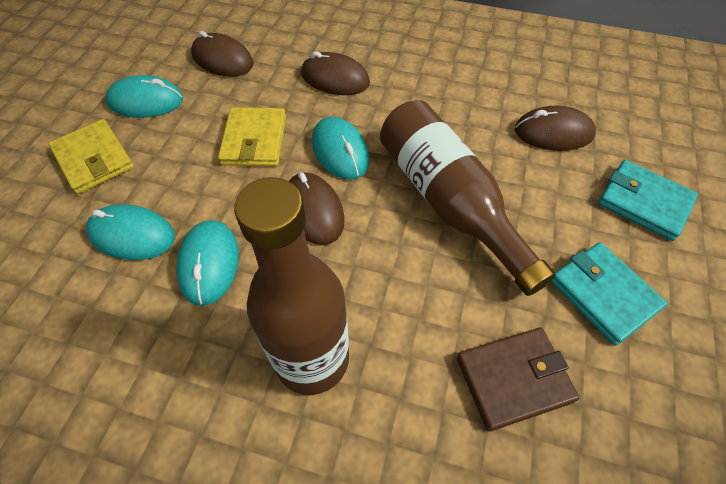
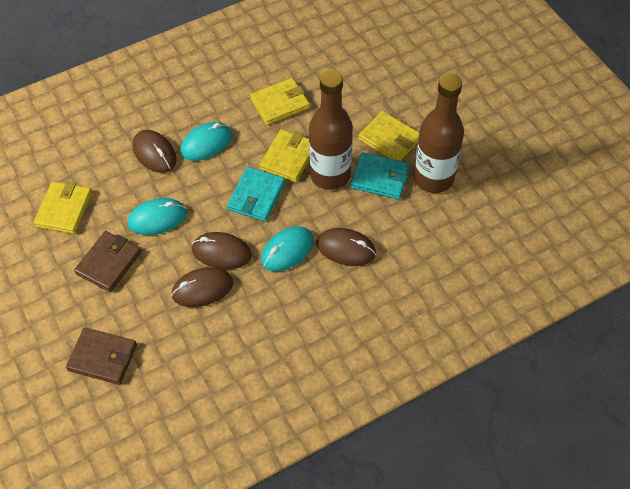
brown wallet: [457,327,580,431] = 1 -> [66,327,137,385] [74,231,141,292] = 2
turquoise mouse: [86,204,175,260] [106,75,183,118] [176,220,239,306] [312,117,369,180] = 4 -> [128,198,187,235] [180,122,232,161] [261,226,314,272] = 3
yellow wallet: [48,119,134,194] [218,107,286,166] = 2 -> [34,181,92,234] [250,78,310,125] [259,129,309,182] [358,111,419,161] = 4

